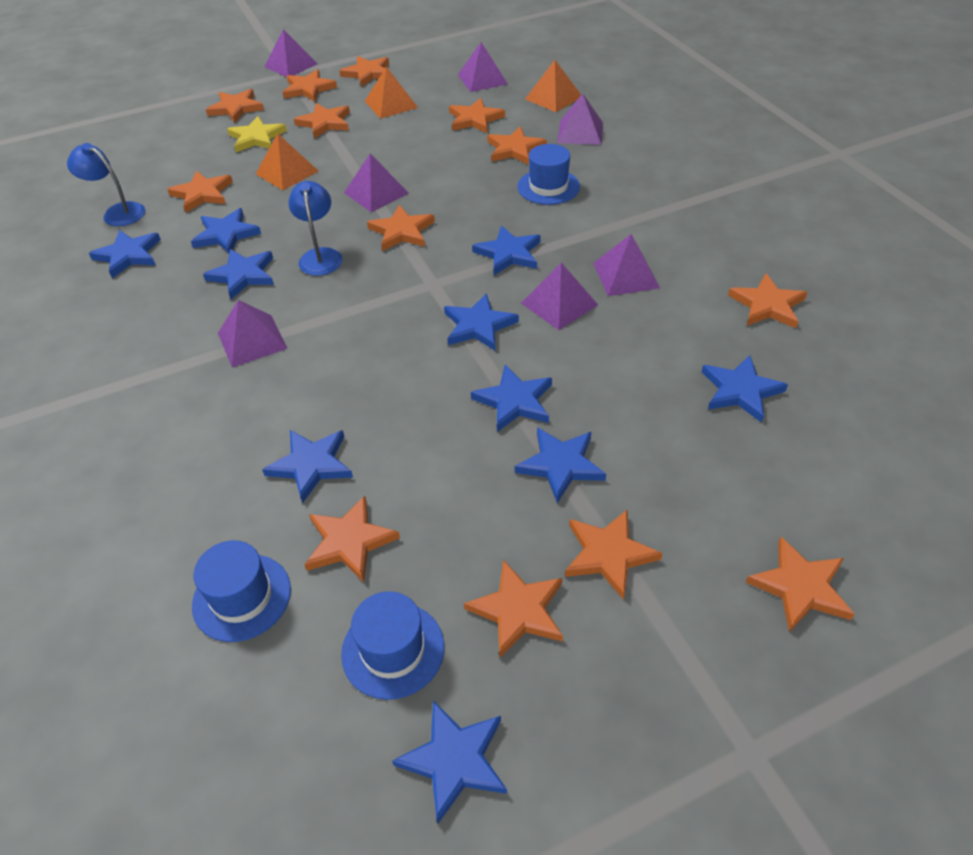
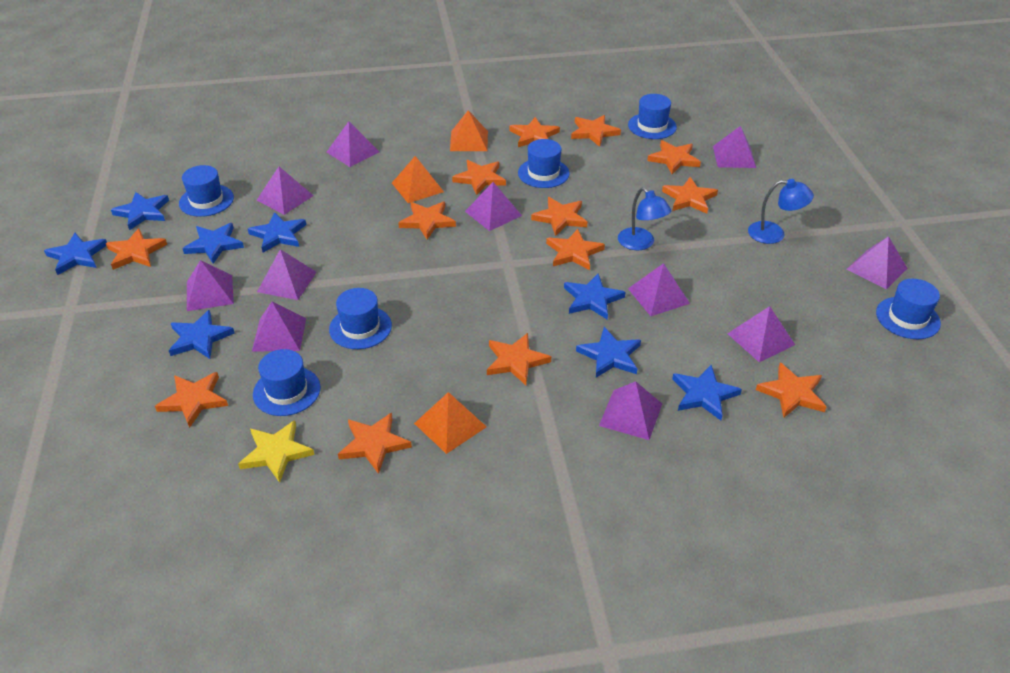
blue hat: [192,540,291,642] [341,591,444,700] [517,144,580,205] = 3 -> [179,165,234,217] [253,349,321,416] [329,288,392,349] [518,139,570,188] [628,94,677,139] [876,279,941,339] = 6
blue star: [89,230,161,278] [191,208,261,253] [203,249,274,299] [262,430,353,503] [392,700,507,823] [444,293,519,350] [471,365,552,432] [472,226,541,275] [515,427,606,503] [702,355,788,423] = 10 -> [44,233,107,275] [111,192,169,230] [169,310,235,359] [182,223,244,264] [248,212,306,253] [564,274,625,320] [576,327,641,378] [672,365,742,420] = 8
purple pyramid: [218,300,288,367] [265,29,318,77] [344,153,409,212] [458,42,508,92] [521,263,598,330] [557,93,603,145] [593,234,660,296] = 7 -> [187,260,234,311] [252,302,306,352] [257,167,314,215] [257,249,316,300] [327,121,379,167] [465,182,522,231] [599,381,662,440] [628,263,690,316] [713,126,756,168] [727,306,795,362] [847,236,908,289] = 11

